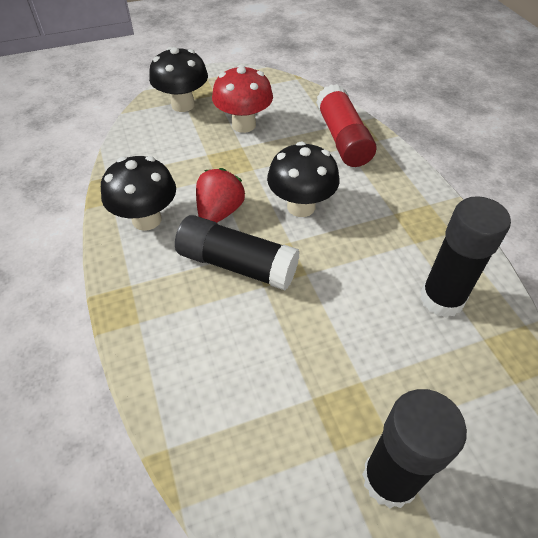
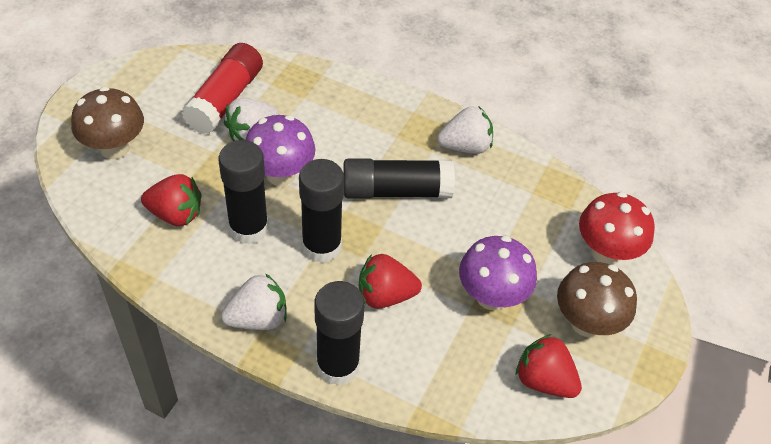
black glue stick: [175,215,300,290] [362,389,467,509] [420,196,511,317] = 3 -> [219,140,269,245] [299,159,344,263] [314,281,365,386] [343,158,455,198] = 4
black mushroom: [101,156,176,231] [149,47,208,112] [267,142,339,217] = 3 -> none = 0
brown mushroom: none = 0 -> [71,87,144,159] [557,262,637,337] = 2
purple mushroom: none = 0 -> [246,115,315,186] [459,236,537,310] = 2
red strawberry: [196,168,245,223] = 1 -> [141,174,202,226] [359,254,422,309] [516,334,582,398] = 3
white strawberry: none = 0 -> [221,273,287,330] [224,98,278,141] [437,106,493,154] = 3

